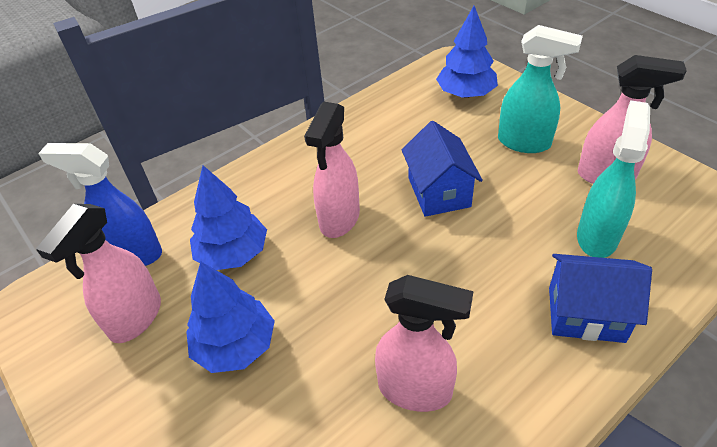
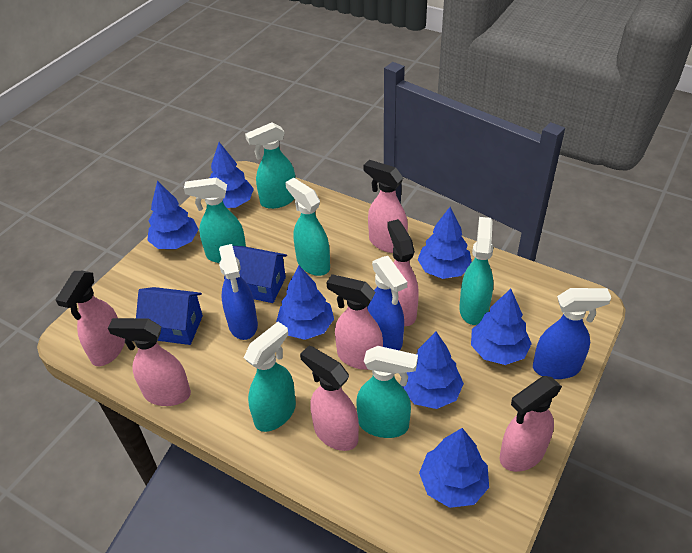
blue spray bottle: [38,143,162,266] = 1 -> [219,244,258,340] [367,256,407,350] [533,288,611,379] = 3
blue tree: [186,261,275,373] [190,165,267,270] [436,6,498,98] = 3 -> [147,181,199,249] [210,142,254,208] [276,266,334,340] [402,332,464,409] [417,207,472,279] [419,428,489,508] [471,289,532,365] = 7
pink spray bottle: [36,204,161,343] [304,102,360,238] [375,275,474,412] [578,55,687,184] = 4 -> [56,271,125,366] [108,318,191,406] [300,346,359,451] [326,274,383,370] [364,160,408,253] [387,219,419,326] [500,376,562,472] = 7
turquoise spray bottle: [498,25,583,153] [577,100,650,258] = 2 -> [184,178,246,263] [244,322,296,432] [245,122,296,209] [285,178,330,276] [356,346,418,438] [459,217,493,325] = 6

